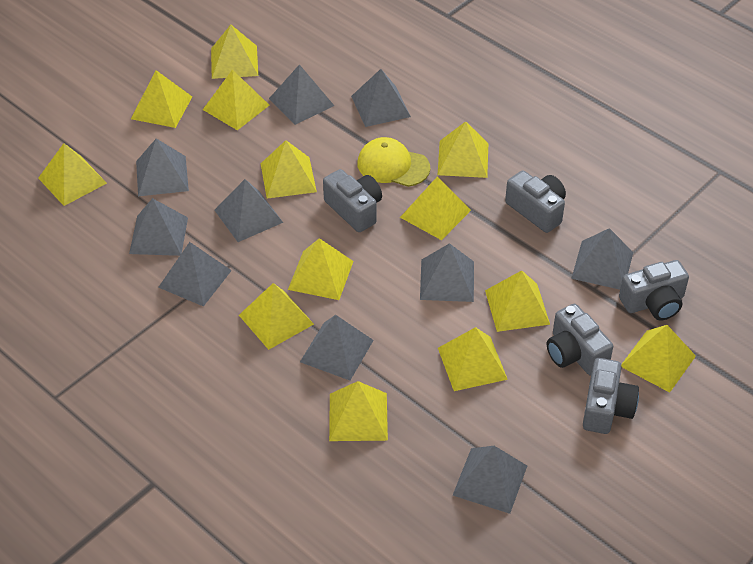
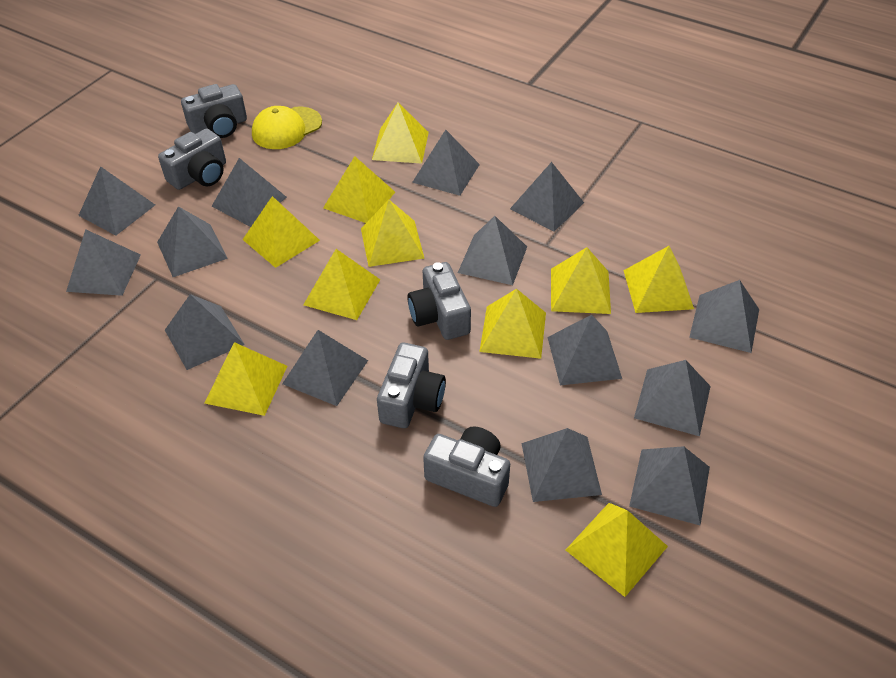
grey pyramid: [129,198,188,256] [136,139,189,196] [158,242,232,307] [214,179,283,242] [269,64,334,125] [300,315,374,380] [351,69,411,127] [420,243,474,302] [452,446,527,514] [571,228,633,290] = 10 -> [66,229,141,296] [78,166,155,236] [157,206,228,277] [165,294,245,370] [212,158,287,227] [282,330,368,406] [412,130,480,196] [458,216,527,285] [510,162,584,232] [522,428,602,502] [548,315,622,385] [629,446,710,526] [634,360,711,436] [689,280,759,353] = 14
yellow pyramid: [38,143,107,206] [131,70,192,128] [203,70,270,130] [211,25,258,79] [239,283,314,350] [261,140,317,199] [288,238,354,300] [329,381,388,441] [400,176,471,240] [438,121,488,178] [438,327,508,391] [485,270,550,332] [621,325,696,393] = 13 -> [205,342,287,416] [242,196,320,268] [303,249,380,320] [323,156,395,223] [361,200,425,267] [372,102,429,164] [479,289,546,359] [551,247,611,314] [566,503,668,597] [623,246,694,313] = 10

